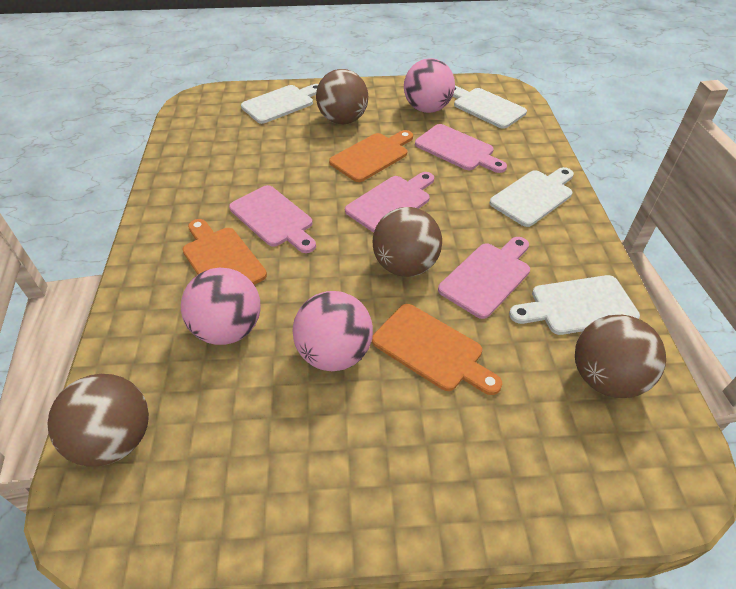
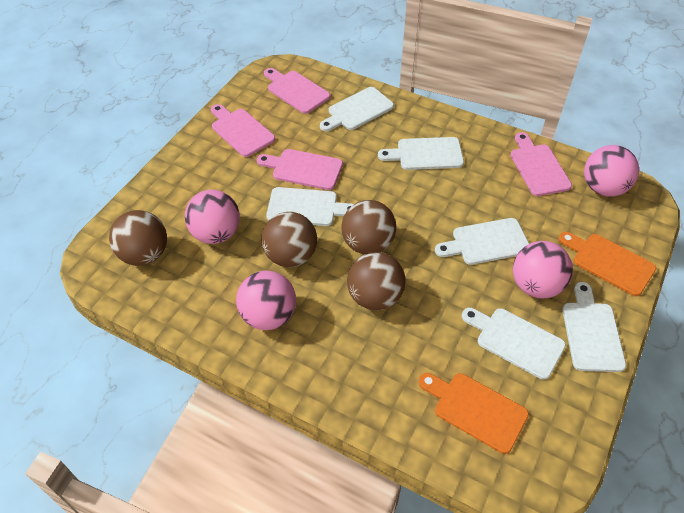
orange cutting board: [182,219,267,285] [329,130,413,182] [372,304,502,395] = 3 -> [418,373,529,454] [558,232,656,296] = 2
pink ball: [181,268,260,345] [292,291,373,371] [404,58,455,113] = 3 -> [185,190,240,244] [236,270,296,330] [513,241,573,299] [584,145,639,197] = 4
white cutting board: [241,84,318,124] [453,86,527,129] [489,167,574,227] [509,275,640,335] = 4 -> [266,187,354,226] [320,87,394,131] [378,137,464,170] [435,218,529,265] [462,308,566,380] [562,282,626,372] = 6

